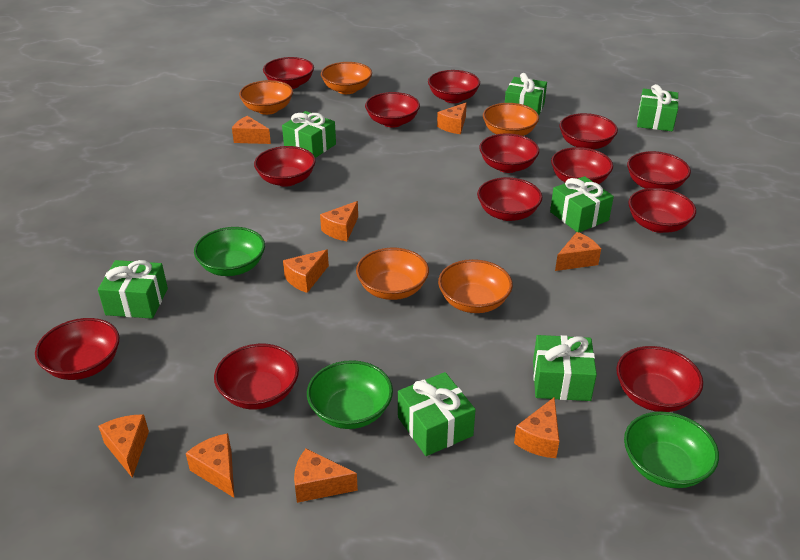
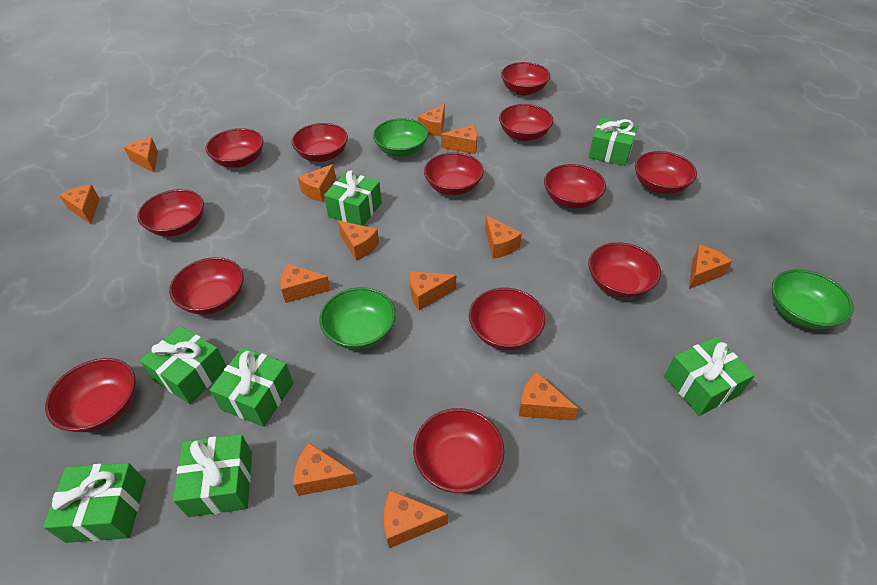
orange bowl: [239,80,293,115] [321,62,372,94] [356,248,429,300] [438,259,513,313] [483,103,539,136] = 5 -> none = 0
orange cheese: [98,415,149,478] [186,433,234,498] [232,116,271,144] [283,249,329,293] [294,448,358,503] [320,201,358,241] [437,103,467,134] [514,397,559,458] [555,232,601,271] = 9 -> [59,185,100,224] [124,138,158,172] [280,264,331,303] [293,443,358,496] [298,164,336,202] [338,220,379,261] [383,490,448,548] [410,271,456,310] [418,104,445,136] [441,125,477,154] [485,215,522,258] [519,372,578,421] [689,245,732,289] = 13

